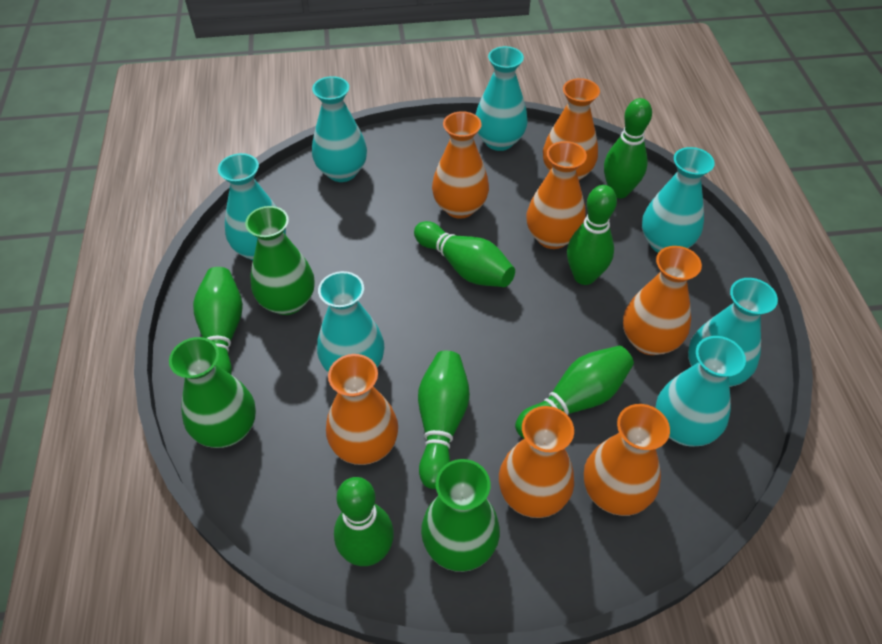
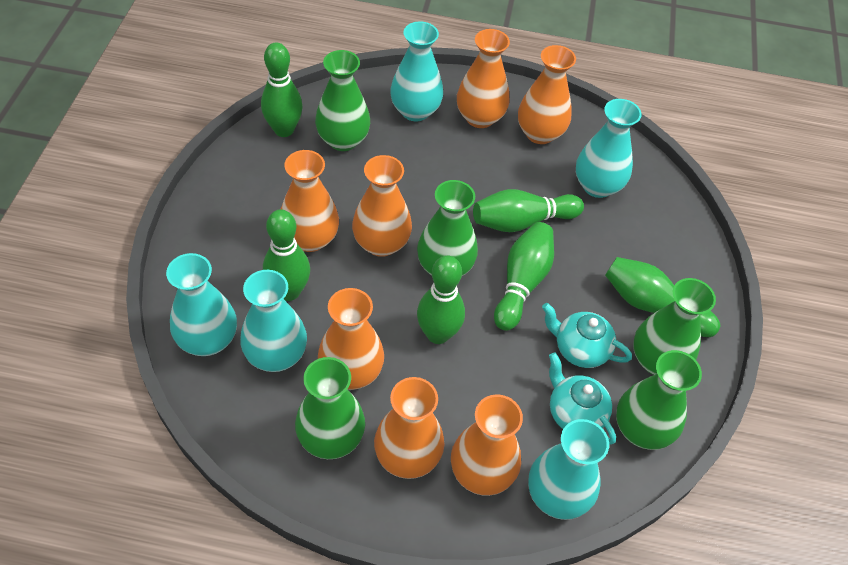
green bowling pin: [193,267,243,374] [334,477,394,566] [414,221,515,287] [418,351,470,489] [515,346,634,438] [567,185,617,285] [604,98,652,198] = 7 -> [261,42,303,137] [263,209,310,301] [417,256,465,344] [473,189,584,232] [494,222,554,331] [605,257,720,337] = 6
green vase: [169,337,256,448] [245,206,315,315] [421,459,500,572] = 3 -> [295,357,365,459] [315,50,370,151] [417,180,478,276] [616,350,702,450] [633,278,716,375] = 5
turquoise teapot: none = 0 -> [542,303,632,368] [549,353,616,445] = 2
turquoise vase: [218,153,286,261] [312,76,367,182] [317,271,384,372] [476,46,528,151] [642,147,715,253] [655,336,746,447] [688,278,778,387] = 7 -> [166,253,237,356] [240,270,307,372] [390,21,443,121] [528,419,609,520] [576,99,642,198] = 5

